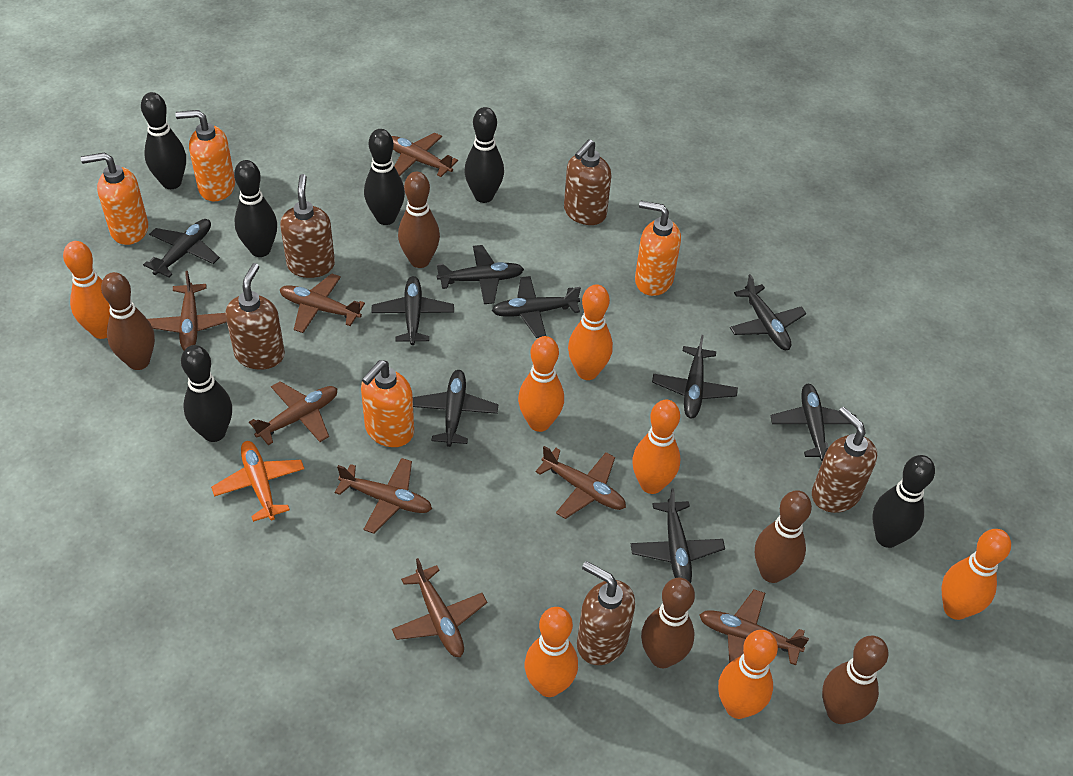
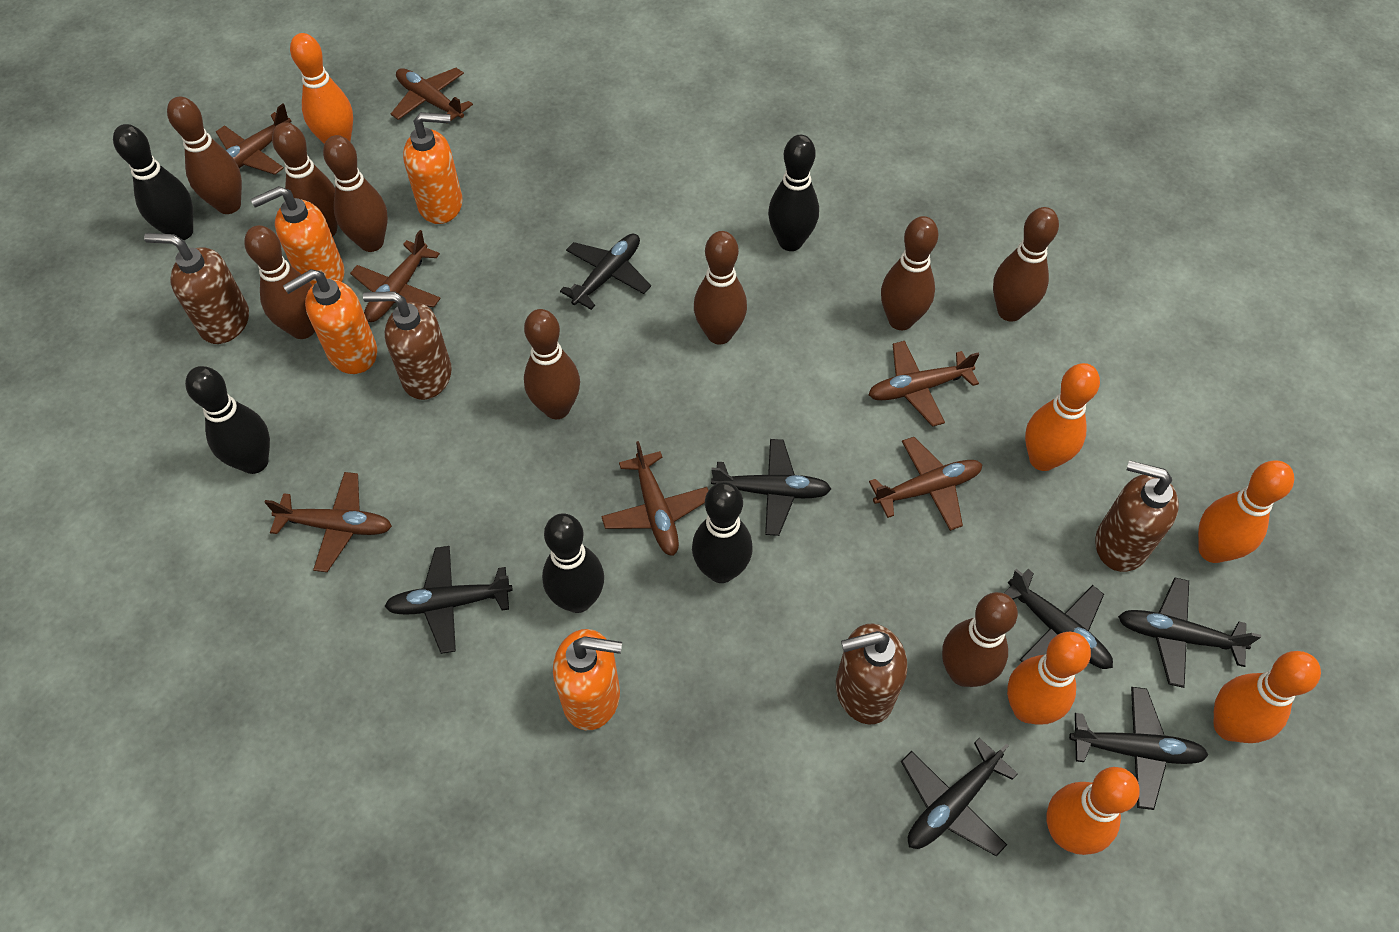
black bowling pin: [141,92,186,189] [181,345,232,442] [234,160,277,257] [364,129,405,225] [465,107,504,203] [872,455,935,548] = 6 -> [113,124,193,240] [185,366,270,474] [542,514,604,613] [692,482,753,583] [768,135,819,251] = 5
black plane: [143,219,220,277] [371,276,454,345] [413,370,498,447] [437,245,524,304] [492,276,581,338] [631,488,725,583] [652,335,738,419] [730,274,806,350] [771,384,857,461] = 9 -> [384,546,513,654] [560,234,651,310] [711,439,831,536] [901,738,1018,856] [1004,569,1113,669] [1069,687,1208,810] [1118,578,1261,688] = 7
brown bowling pin: [101,272,155,370] [398,172,440,268] [641,578,695,668] [755,490,812,583] [822,636,888,724] = 5 -> [167,97,242,214] [244,225,315,339] [272,123,338,237] [323,135,388,252] [524,309,580,419] [694,231,747,344] [881,216,938,330] [942,592,1018,687] [993,207,1059,322] = 9
brown plane: [147,271,227,350] [249,381,338,445] [280,273,365,333] [335,458,432,534] [392,133,458,177] [392,558,487,657] [535,446,626,519] [700,589,809,665] = 8 -> [216,104,291,175] [264,472,392,572] [350,230,441,322] [391,68,473,124] [601,441,709,556] [868,341,979,427] [869,437,983,531] = 7
brown soap dispenser: [226,263,285,370] [280,174,335,278] [564,139,611,225] [577,561,635,665] [812,407,877,513] = 5 -> [144,233,249,344] [363,291,452,400] [836,624,907,725] [1095,460,1179,572] = 4
orange bowling pin: [63,241,110,339] [518,336,564,432] [525,607,578,697] [568,284,613,380] [632,400,680,494] [718,630,778,719] [941,529,1011,620] = 7 -> [290,33,353,144] [1007,632,1091,725] [1025,363,1100,471] [1046,767,1140,855] [1198,460,1294,563] [1213,651,1321,743] = 6
orange plane: [211,441,304,522] = 1 -> none = 0

